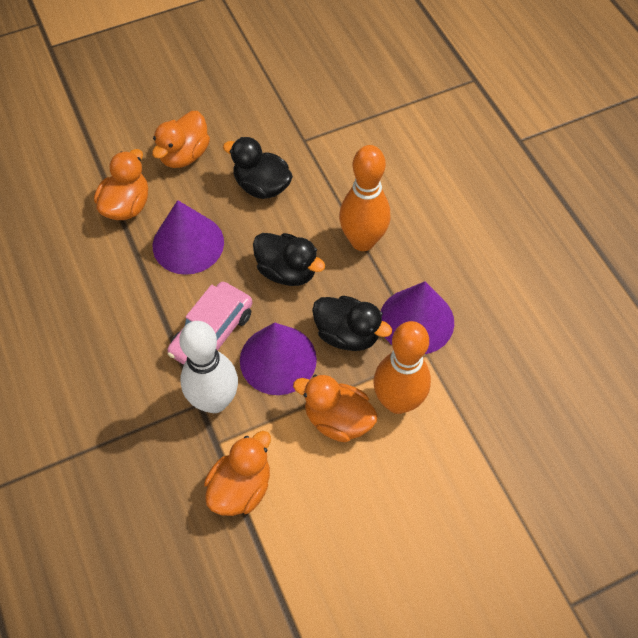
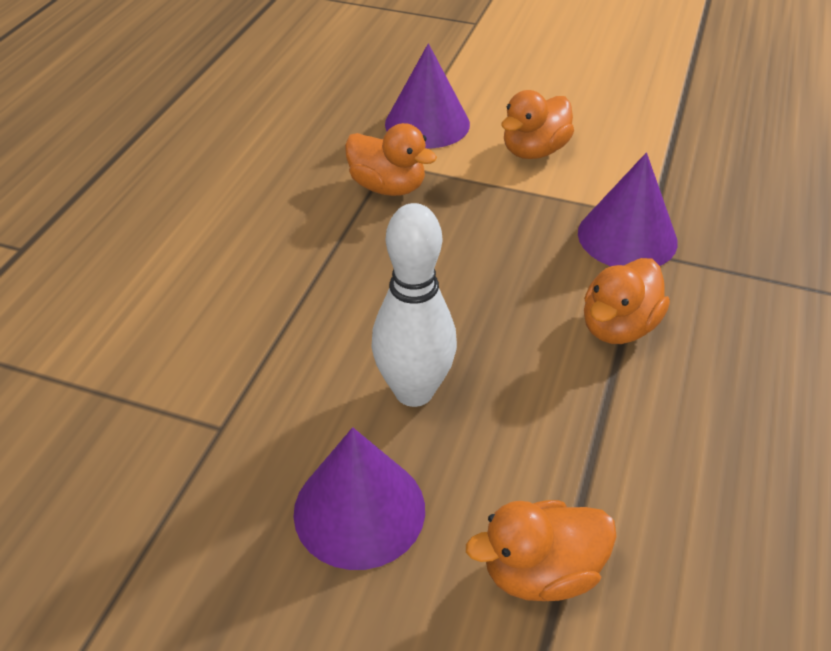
black duck: [223,137,293,199] [253,233,325,286] [312,296,392,351] = 3 -> none = 0
orange bowling pin: [339,145,390,251] [373,321,431,414] = 2 -> none = 0
pink car: [167,282,252,365] = 1 -> none = 0

